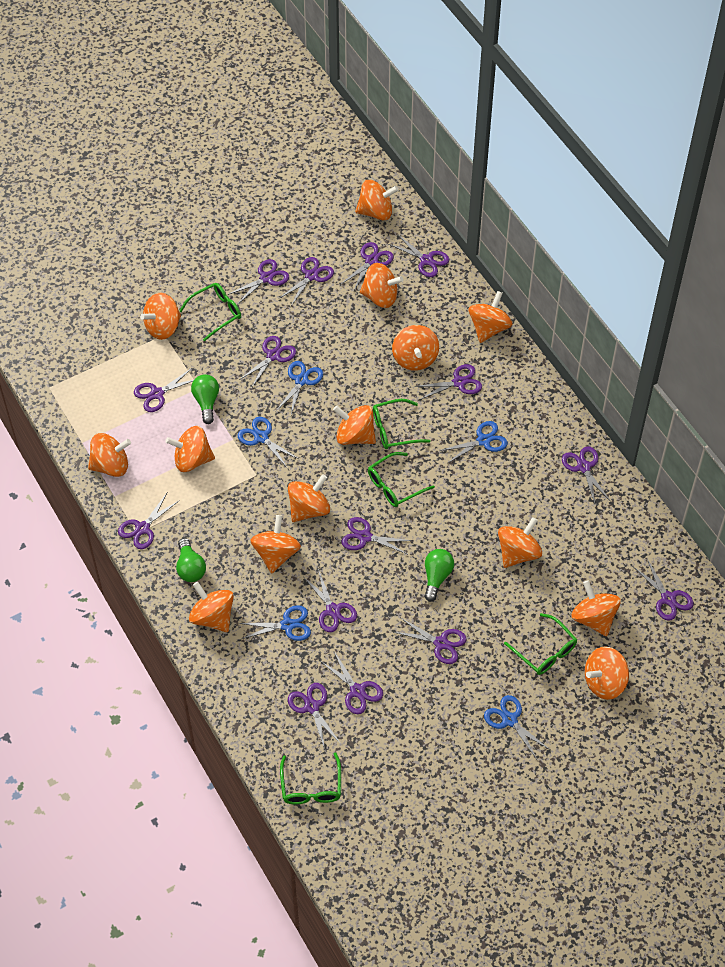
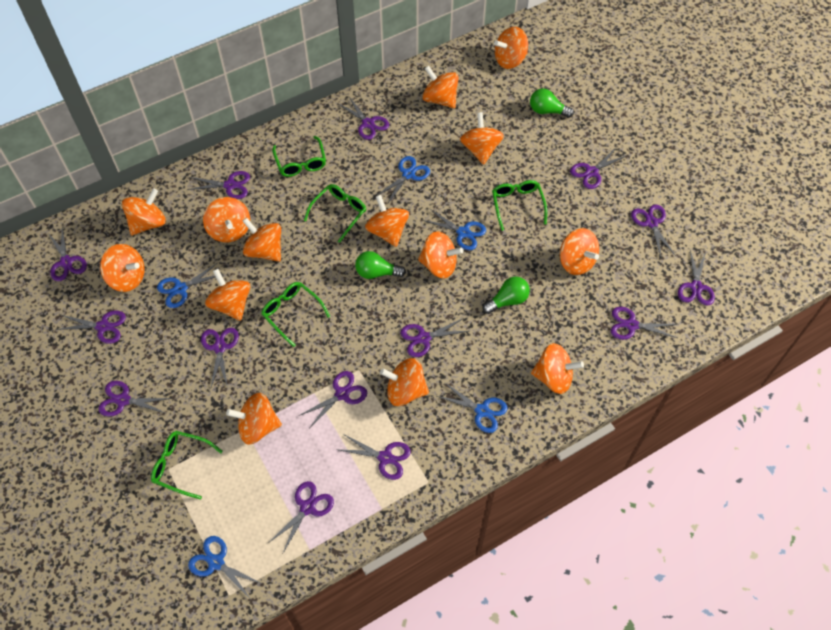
purple scissors: [118,493,180,549] [134,368,194,412] [228,259,289,305] [239,336,296,387] [280,257,334,306] [288,683,342,750] [305,569,357,632] [320,652,383,714] [341,242,394,292] [341,517,413,554] [389,235,449,277] [394,618,467,664] [414,364,482,400] [562,446,610,504] [634,559,693,621] = 15 -> [48,227,87,281] [56,310,126,344] [98,381,172,417] [187,171,250,199] [201,328,239,390] [268,481,334,553] [299,371,367,427] [339,97,389,140] [339,434,411,480] [400,318,469,357] [570,148,627,189] [611,307,678,340] [631,205,676,257] [678,250,715,306] = 14

